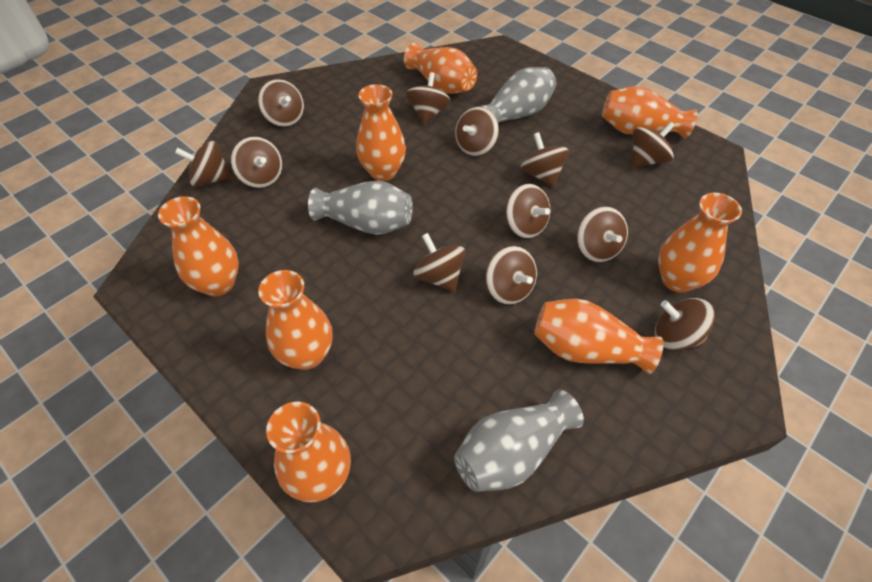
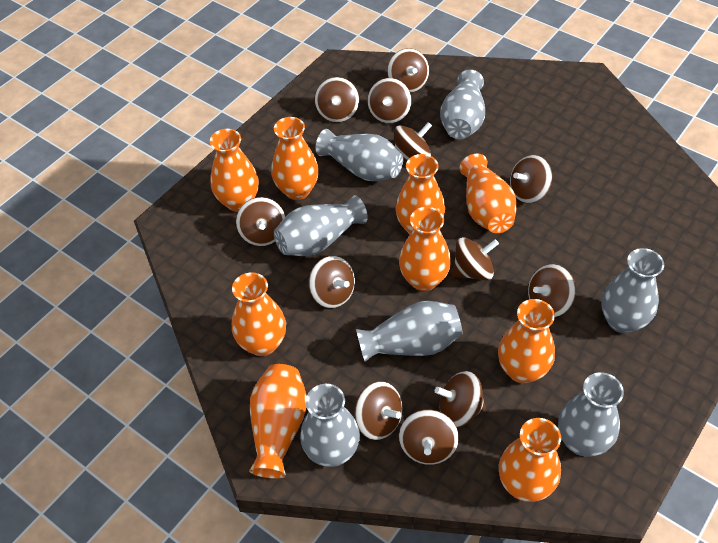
grey vase: [308,181,413,235] [454,389,584,492] [478,67,556,123] = 3 -> [274,195,368,256] [300,384,360,467] [316,129,403,181] [356,301,463,362] [440,70,485,139] [558,372,624,457] [601,248,664,333] = 7
orange vase: [158,196,239,296] [258,270,333,370] [266,402,351,503] [356,84,406,181] [404,43,477,94] [534,299,663,374] [602,86,698,138] [658,193,742,293] = 8 -> [210,129,259,212] [232,272,286,356] [249,364,307,479] [271,117,319,200] [396,154,445,234] [399,207,451,291] [459,154,517,233] [498,299,555,383] [499,418,561,502] = 9

